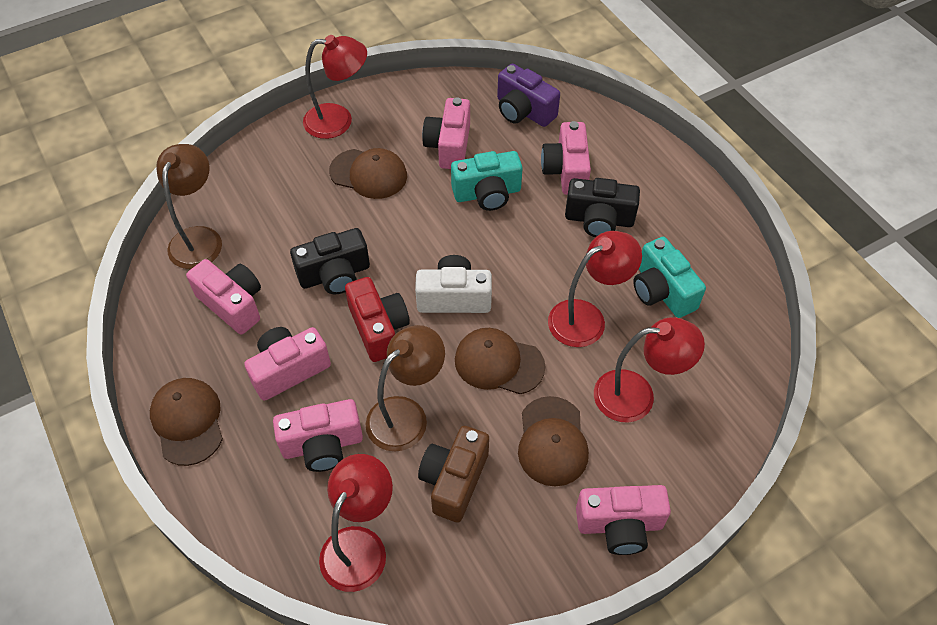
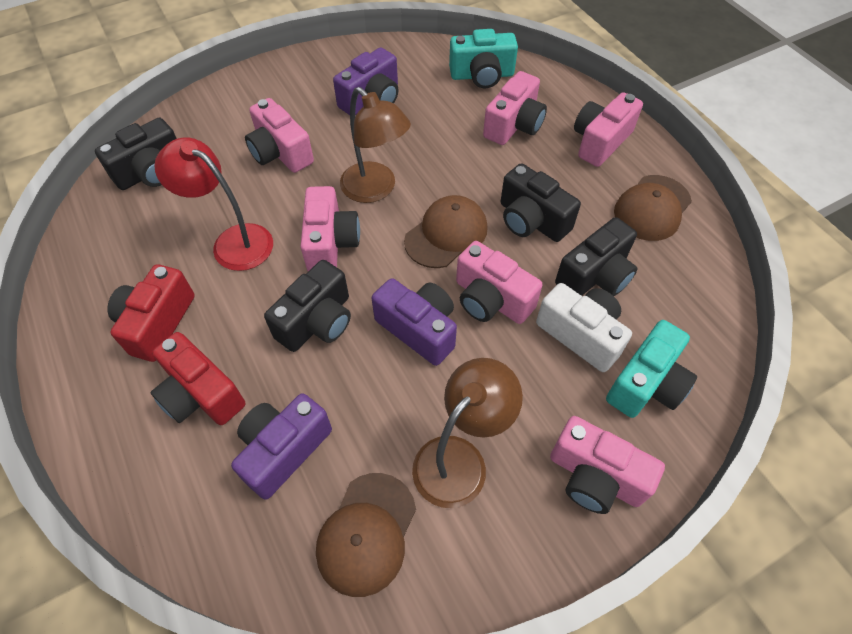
black camera: [290,228,370,294] [565,178,640,237] = 2 -> [95,118,177,190] [264,260,351,352] [501,163,581,242] [555,217,638,296] = 4
brown camera: [418,426,489,523] = 1 -> none = 0
brown cap: [150,378,223,466] [329,148,407,199] [455,328,546,394] [518,396,589,486] = 4 -> [316,473,416,597] [404,195,488,268] [614,175,692,241] = 3
purple camera: [497,64,560,127] = 1 -> [231,393,332,500] [333,47,399,115] [372,278,457,366] = 3
red camera: [345,277,410,362] = 1 -> [107,264,195,362] [150,332,245,425] = 2
red lamp: [303,35,367,139] [319,454,393,592] [548,231,642,347] [594,317,705,422] = 4 -> [154,137,273,271] = 1

